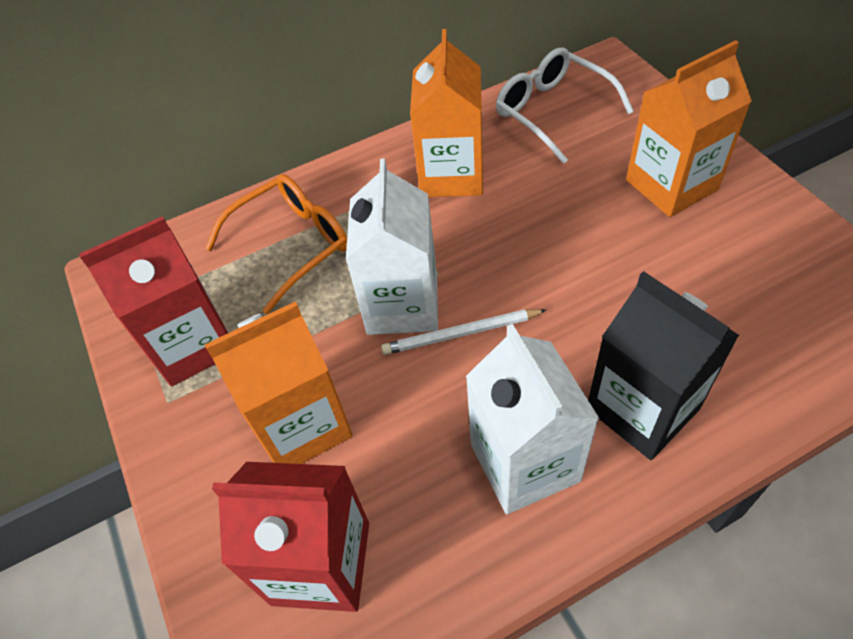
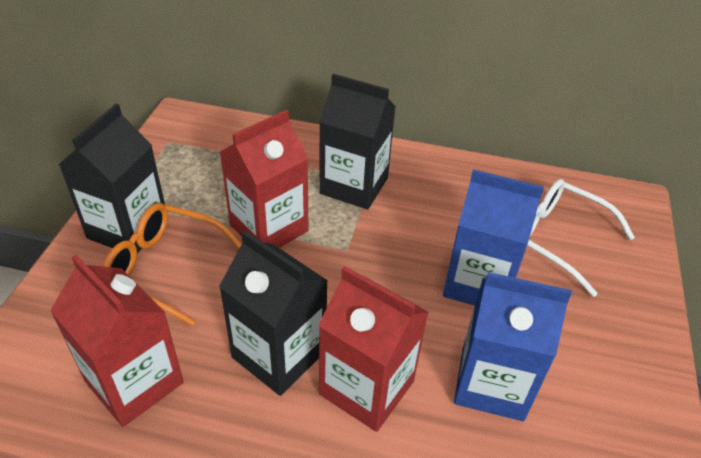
black carton: [588,271,739,460] = 1 -> [58,104,165,253] [219,230,328,396] [319,74,396,210] = 3
blue carton: none = 0 -> [443,169,544,306] [454,272,572,421] = 2
orange carton: [204,301,353,464] [410,29,483,197] [626,40,752,217] = 3 -> none = 0
red carton: [79,216,228,386] [212,462,369,612] = 2 -> [50,255,184,427] [220,110,309,248] [318,266,429,432] = 3
white carton: [346,158,438,335] [466,324,600,514] = 2 -> none = 0
white pencil: [381,309,546,355] = 1 -> none = 0

